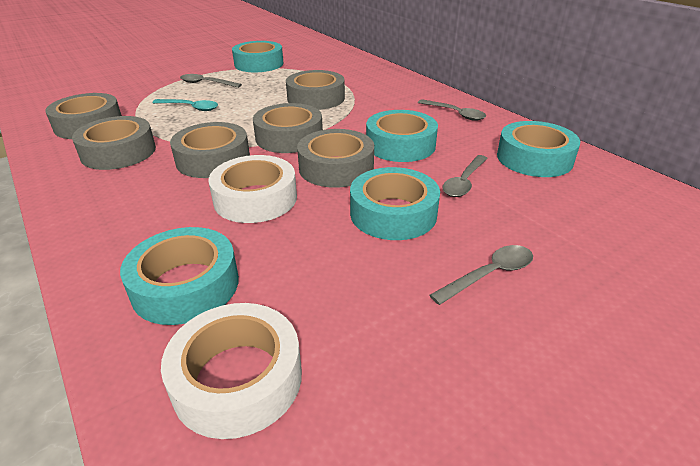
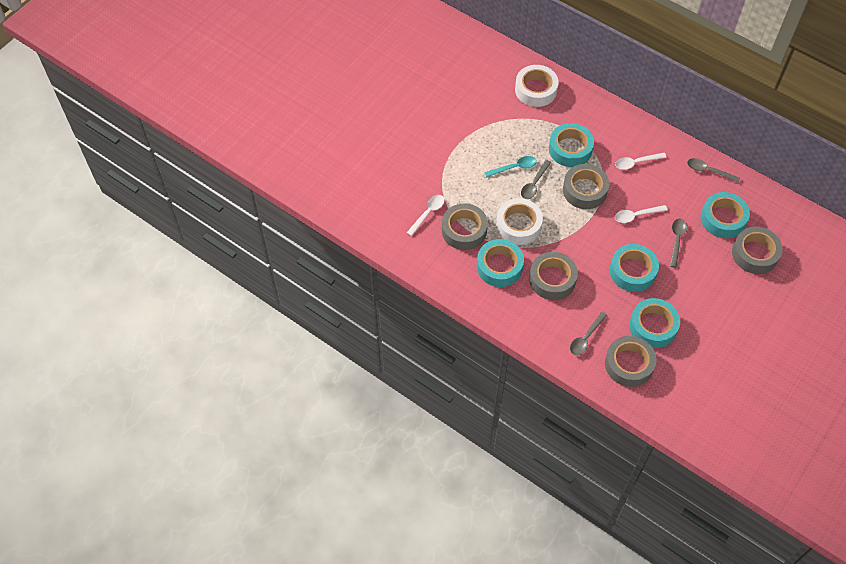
grey tape: [45,93,122,139] [72,116,156,170] [170,122,250,178] [253,103,323,153] [286,70,345,110] [297,129,374,188] = 6 -> [442,203,488,250] [529,252,578,300] [563,164,609,209] [605,336,656,387] [732,227,783,274] = 5
white spoon: none = 0 -> [407,195,444,236] [615,153,666,170] [615,205,668,223] = 3

